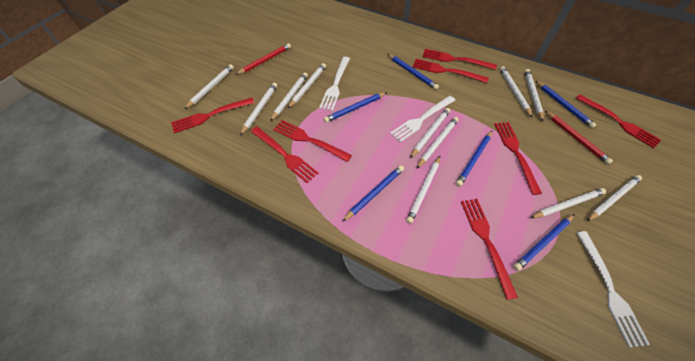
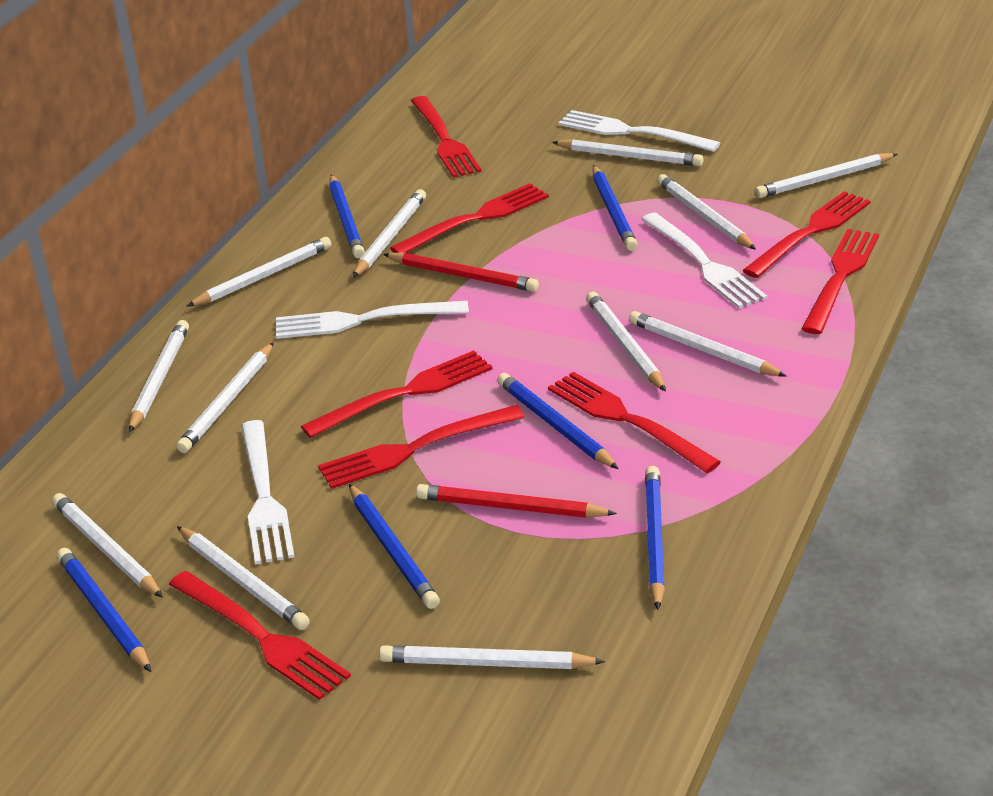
white fork: [319,57,350,111] [390,96,455,142] [577,231,650,348] = 3 -> [241,420,295,564] [276,301,469,339] [559,110,720,152] [641,213,767,309] = 4
white pencil: [184,64,234,109] [240,83,277,135] [270,72,308,121] [288,63,326,108] [406,156,440,224] [410,108,450,158] [417,117,459,168] [500,66,533,118] [524,69,544,122] [530,188,606,218] [587,175,642,221] = 11 -> [52,493,163,598] [129,320,189,432] [176,342,274,453] [177,526,310,630] [186,237,331,307] [353,189,426,278] [379,645,605,669] [552,139,703,166] [586,292,666,392] [629,311,787,377] [657,174,756,250] [755,153,897,198] = 12

